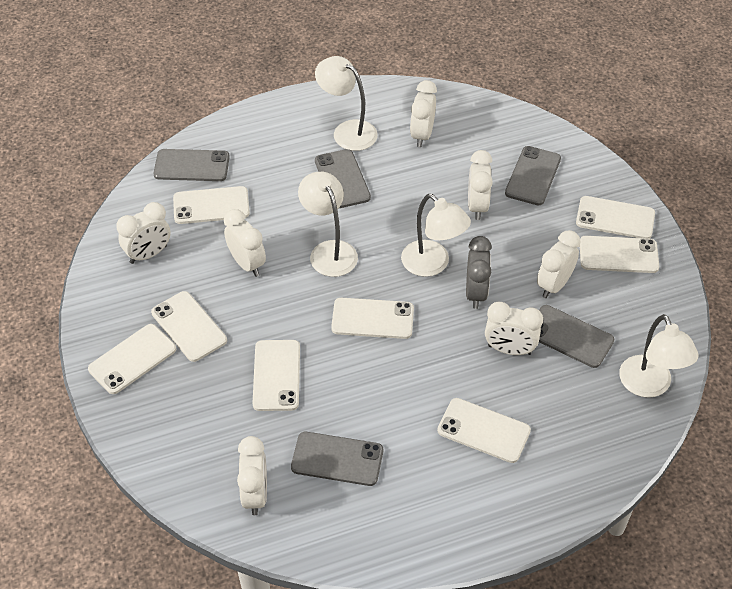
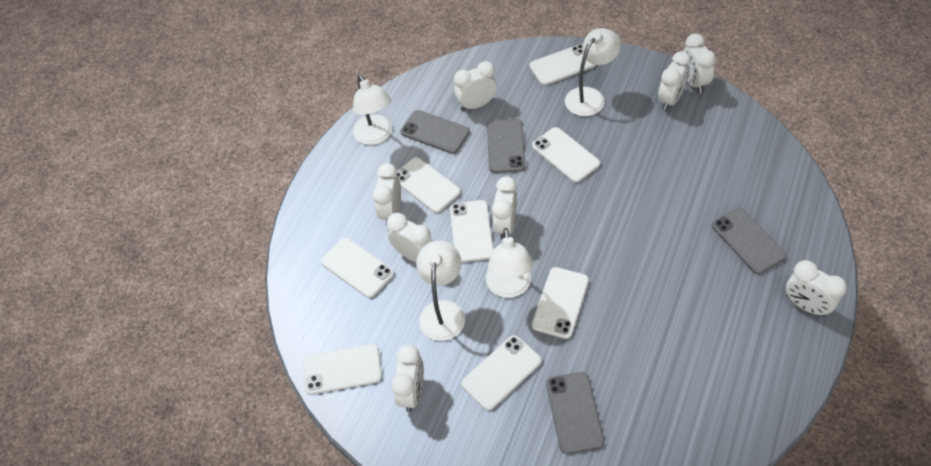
grey clock: [466,236,492,309] = 1 -> none = 0
grey phone: [154,149,230,181] [291,432,383,486] [315,149,371,209] [505,146,561,205] [539,305,614,368] = 5 -> [401,110,470,154] [487,119,525,173] [546,372,604,454] [712,208,787,274] = 4
white clock: [116,202,171,264] [224,209,266,277] [237,436,267,515] [410,80,437,147] [468,150,493,220] [485,302,543,355] [537,230,581,298] = 7 -> [373,163,401,222] [387,213,433,262] [391,345,424,412] [454,61,497,111] [492,176,517,240] [658,51,691,111] [683,33,716,93] [786,260,847,317] = 8

